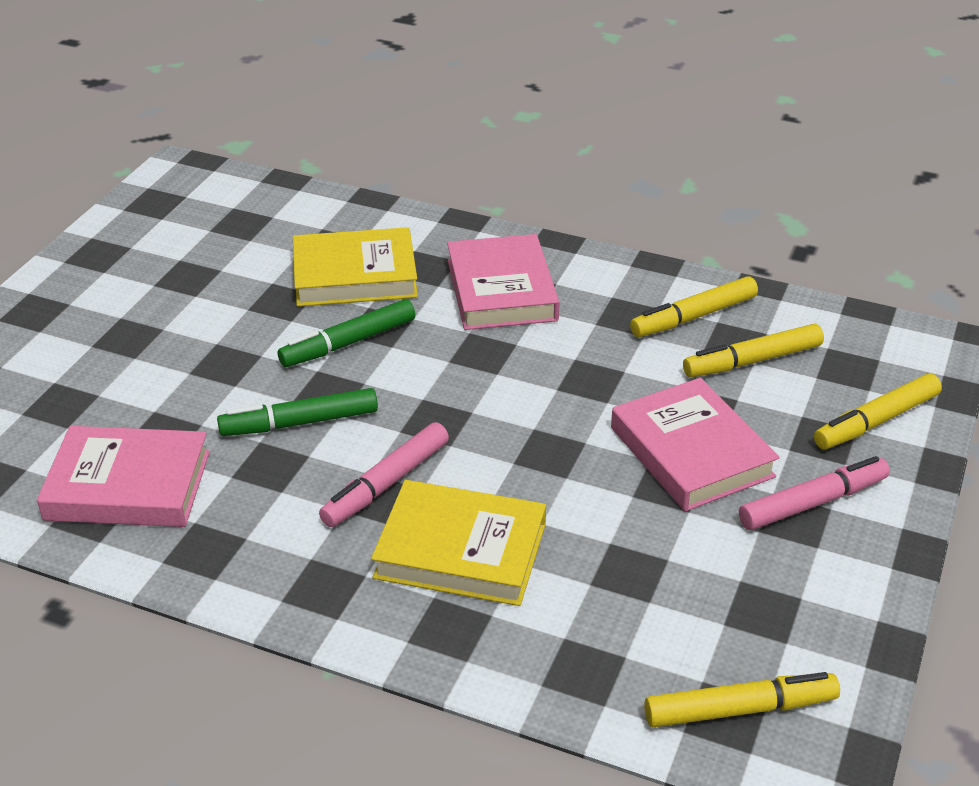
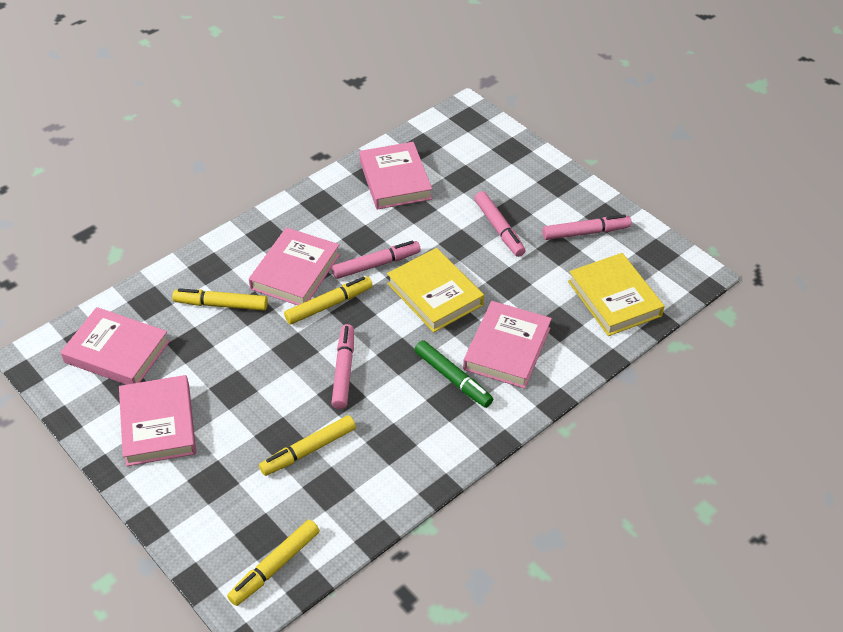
green marker: [217,388,378,436] [277,299,415,367] = 2 -> [415,340,493,408] = 1
pink book: [37,426,210,527] [447,234,560,330] [611,378,780,512] = 3 -> [61,307,170,385] [119,375,196,466] [249,227,340,305] [359,142,432,209] [463,301,552,389] = 5
pink marker: [319,422,449,527] [739,456,890,530] = 2 -> [331,324,354,409] [332,240,421,279] [474,191,525,257] [542,214,632,240] = 4

